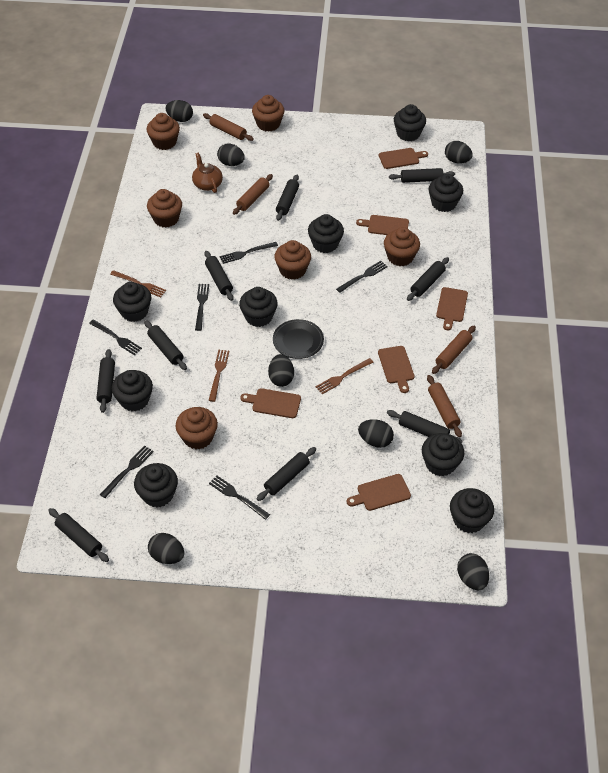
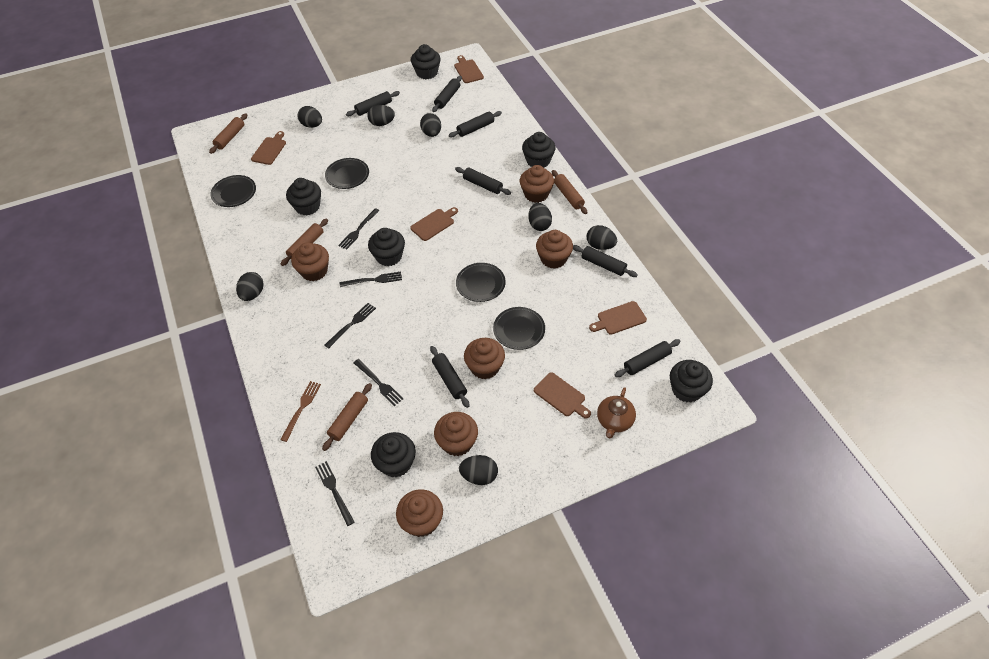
black cupcake: [112,370,153,411] [113,282,151,322] [134,463,178,508] [239,287,278,327] [308,214,344,253] [394,104,426,141] [422,433,464,476] [429,174,463,212] [450,488,494,533] = 9 -> [286,178,321,216] [368,228,405,266] [371,432,416,478] [411,44,441,79] [522,132,556,168] [670,360,713,403] = 6
black fork: [89,319,142,355] [100,445,154,498] [195,284,209,331] [209,476,270,520] [219,242,278,264] [336,261,388,293] = 6 -> [315,461,354,526] [325,303,376,348] [338,208,380,250] [340,272,402,287] [353,359,404,406] = 5
black plate: [273,319,324,359] = 1 -> [210,175,256,207] [325,158,369,189] [456,263,506,302] [493,307,545,350] = 4
black rolling pin: [48,508,109,562] [97,349,115,413] [144,320,187,370] [205,251,234,301] [257,447,316,501] [276,175,299,221] [387,410,463,443] [389,168,455,183] [407,257,449,301] = 9 -> [346,91,400,116] [430,346,469,408] [432,76,462,112] [449,111,502,137] [455,167,511,195] [573,245,638,277] [615,339,681,377] = 7
brown cutting board: [240,388,301,418] [347,474,411,511] [356,215,409,235] [378,346,415,393] [379,148,428,169] [436,287,468,330] = 6 -> [251,131,286,165] [410,207,458,241] [454,55,484,83] [534,372,591,419] [589,301,647,335] = 5
brown fork: [110,270,166,298] [208,350,229,402] [316,358,374,394] = 3 -> [280,381,321,442] = 1

